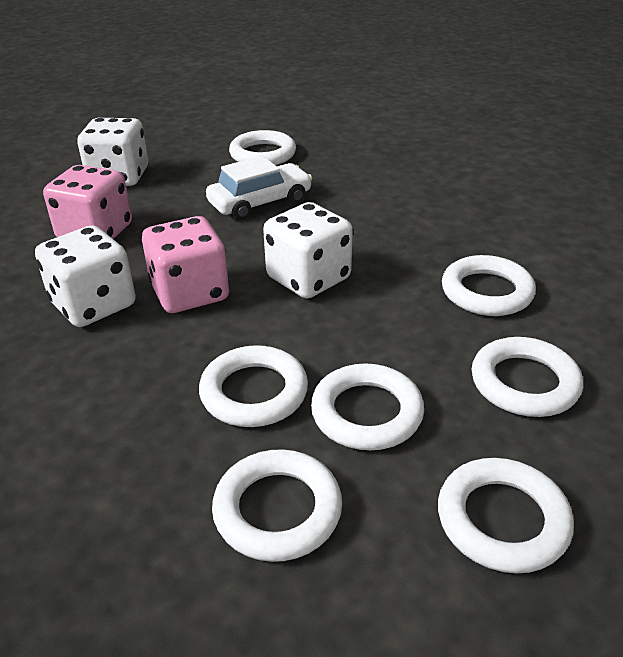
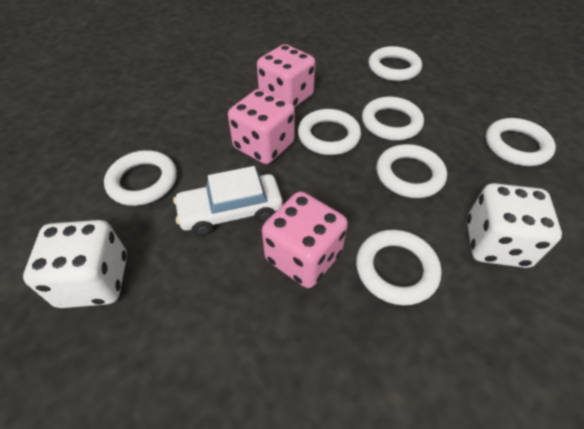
pink dice: [43,165,132,239] [142,216,229,313] = 2 -> [228,89,295,164] [257,44,315,108] [262,191,348,288] = 3
white dice: [35,225,136,327] [77,118,148,186] [263,202,353,299] = 3 -> [23,220,127,308] [467,183,562,268] = 2

